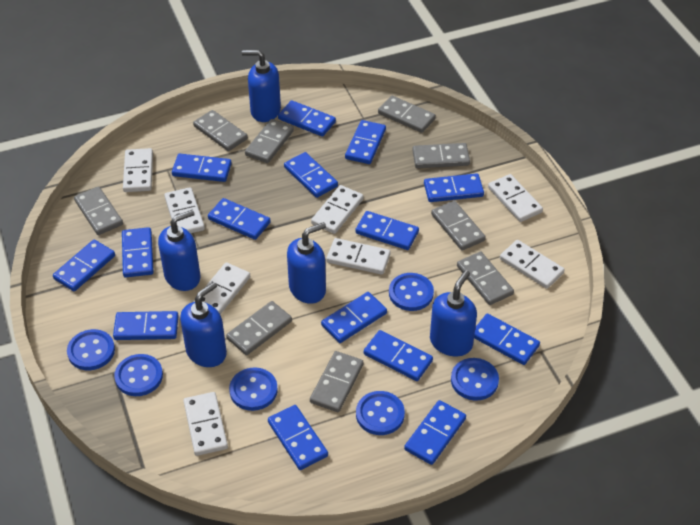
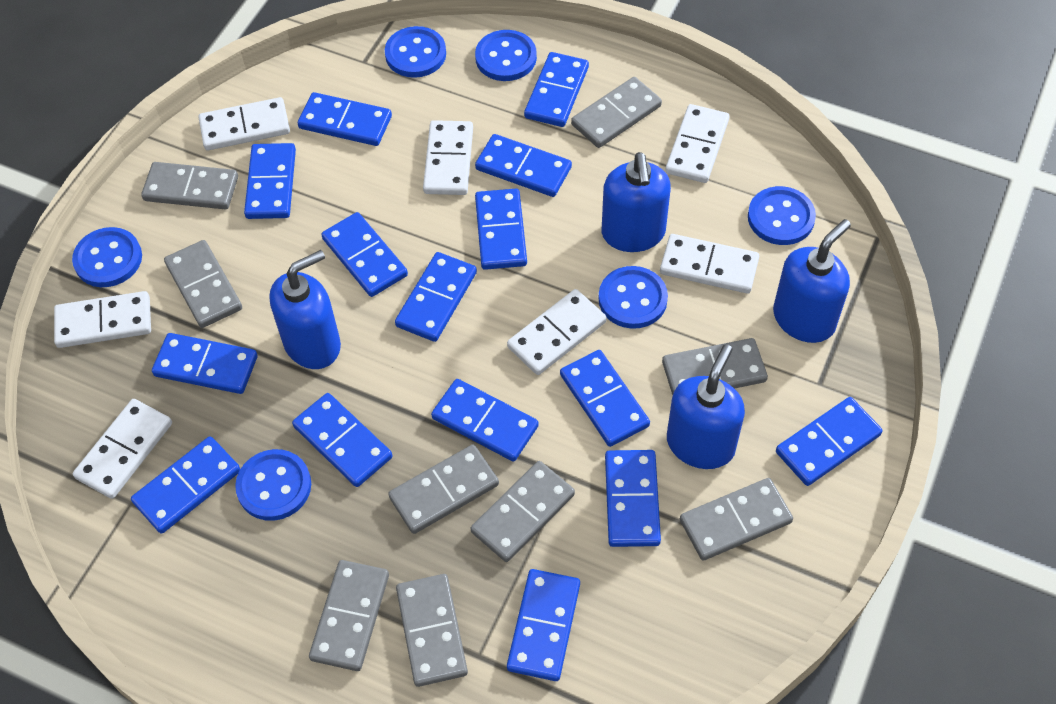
blue soap dispenser: [158,210,201,291] [180,282,227,367] [242,50,281,122] [287,222,326,304] [430,270,477,356] = 5 -> [269,250,341,369] [602,152,671,252] [667,344,745,469] [773,219,851,343] = 4
white domino: [123,148,153,192] [164,187,205,233] [183,392,228,456] [193,262,250,314] [311,185,364,234] [326,238,391,275] [488,174,543,222] [500,240,564,289] = 8 -> [54,291,151,348] [73,399,172,499] [198,97,290,151] [423,120,473,195] [507,289,607,375] [660,234,759,294] [665,104,729,183] = 7

